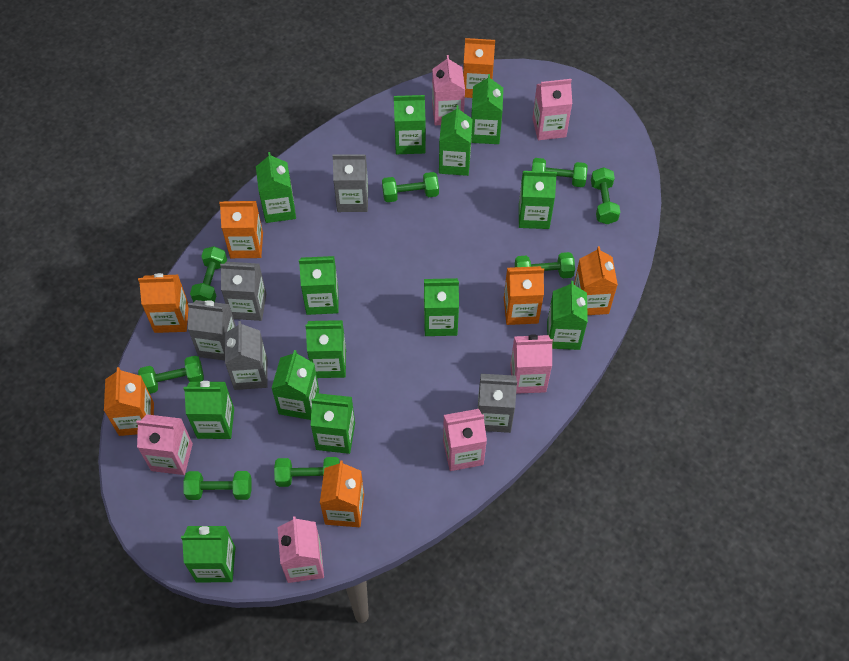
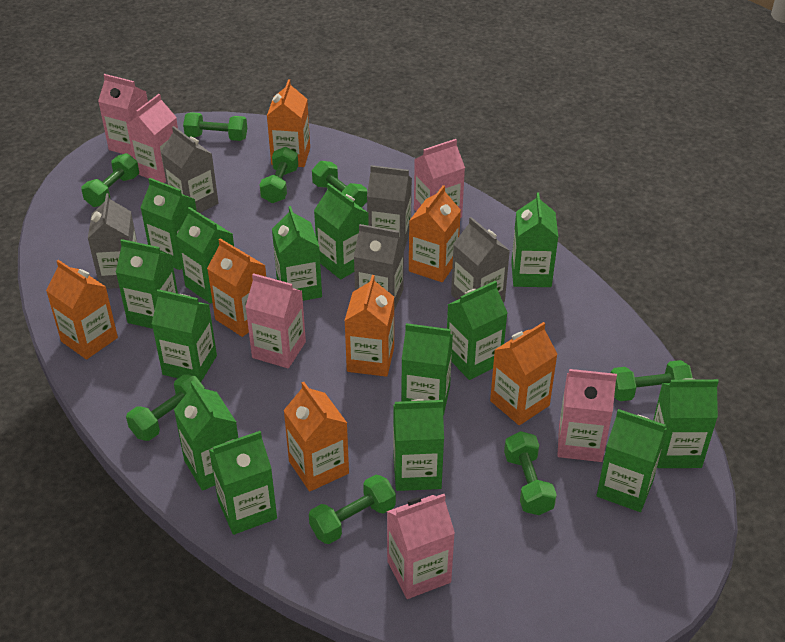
green carton: [181,526,235,582] [183,381,234,439] [256,152,296,223] [271,350,319,420] [299,256,339,315] [305,320,346,378] [311,393,355,454] [394,95,426,154] [424,278,459,336] [439,105,473,176] [471,74,503,144] [519,171,557,229] [547,281,588,350] = 13 -> [116,239,178,329] [140,178,197,270] [152,289,217,382] [174,381,238,491] [176,207,234,304] [209,431,277,535] [272,206,322,301] [314,183,369,279] [393,399,444,491] [401,323,453,416] [447,281,507,380] [511,192,558,287] [597,409,667,512] [653,379,719,468] = 14

